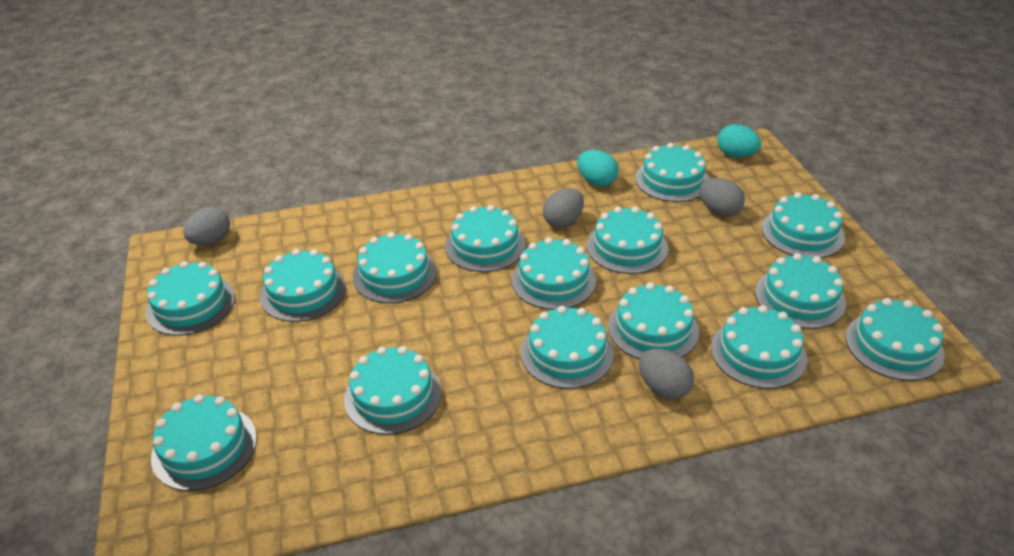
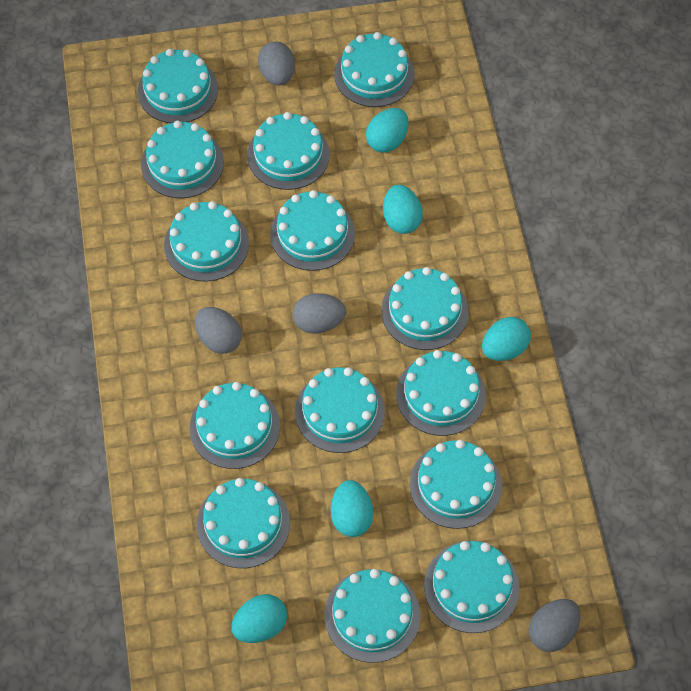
turquoise cake: [146,261,235,336] [151,394,257,491] [260,249,346,322] [344,346,441,435] [353,232,436,303] [445,205,525,272] [512,237,596,310] [521,306,614,389] [587,206,668,274] [608,282,699,359] [635,143,710,202] [711,305,807,389] [755,253,846,329] [762,192,845,258] [846,298,945,381] = 15 -> [138,49,218,123] [141,120,224,198] [164,201,249,282] [189,382,280,469] [197,478,290,568] [247,112,330,190] [270,190,355,271] [295,367,385,453] [324,569,420,663] [334,32,414,107] [381,267,468,350] [396,350,486,436] [410,440,502,529] [424,541,520,633] = 14
turquoise egg: [577,150,619,186] [717,124,761,158] = 2 -> [231,594,287,643] [331,480,373,537] [366,108,409,152] [383,185,423,234] [482,317,531,361] = 5

